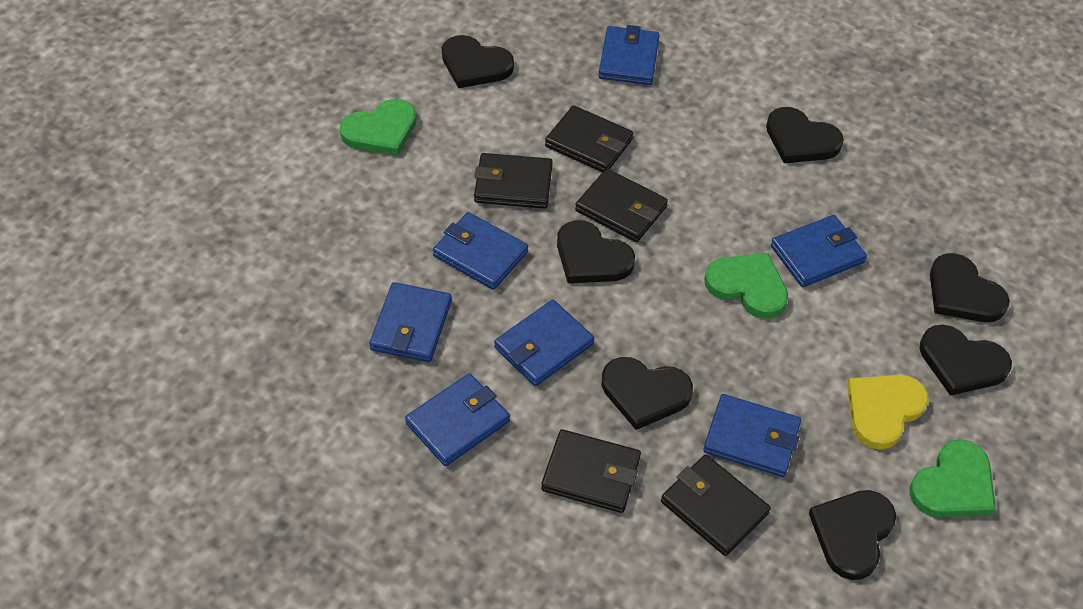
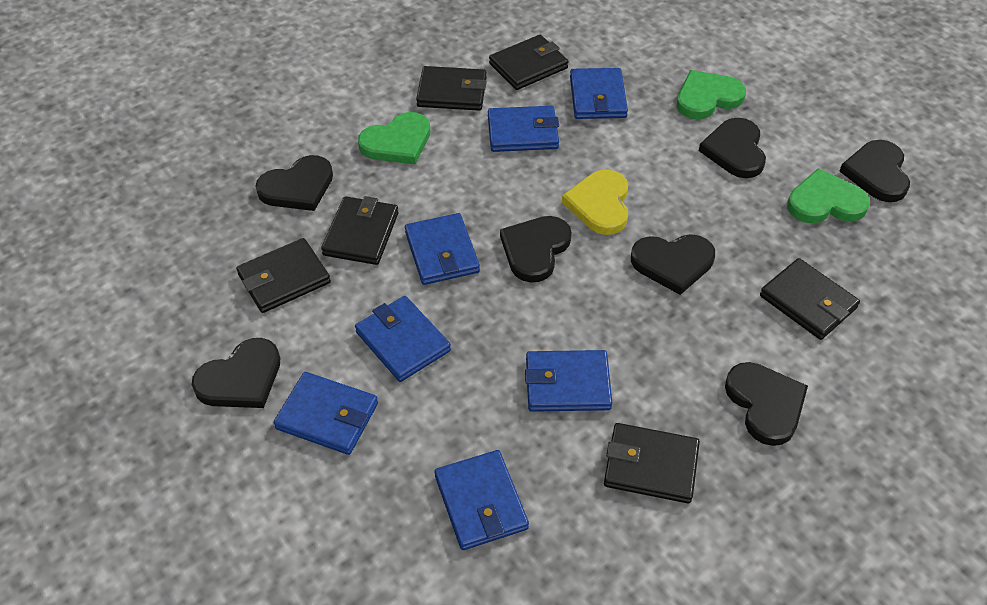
black wallet: [474,153,553,208] [541,429,641,513] [545,105,633,172] [575,169,668,242] [661,454,771,556] = 5 -> [236,238,331,313] [321,196,398,265] [416,66,487,111] [489,35,568,90] [604,423,700,503] [760,258,860,340] = 6

